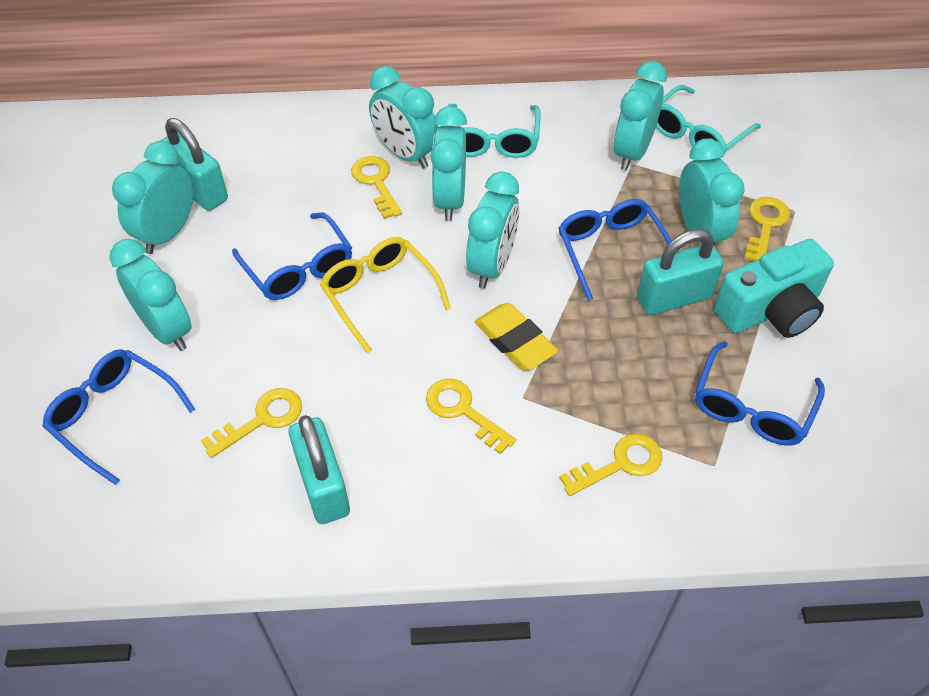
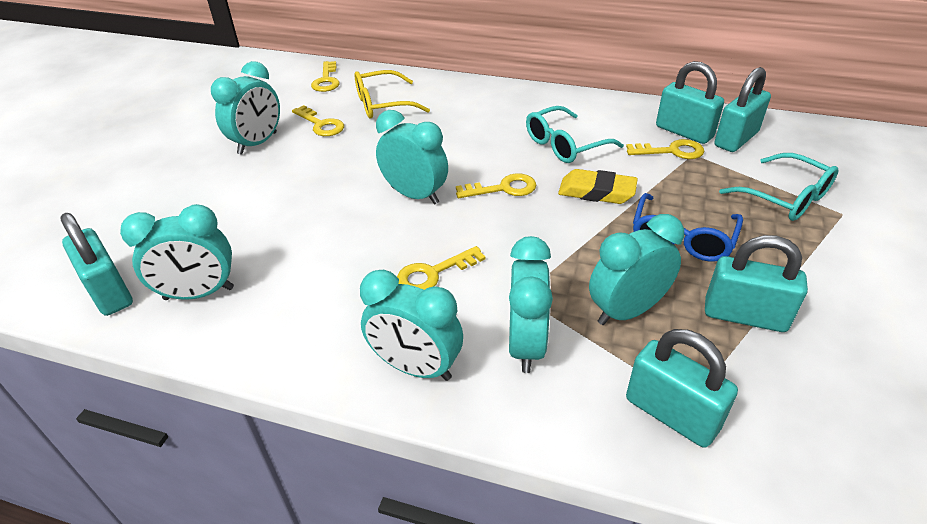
blue glasses: [42,349,195,485] [232,212,352,300] [558,199,671,301] [695,341,825,446] = 4 -> [633,193,743,262] = 1
turquoise camera: [714,239,834,338] = 1 -> none = 0
turquoise clock: [110,239,192,351] [112,141,193,254] [369,66,438,169] [430,106,467,221] [466,171,519,288] [613,61,667,170] [679,138,745,247] = 7 -> [120,204,234,300] [211,61,280,155] [360,270,463,381] [376,110,448,205] [509,236,553,373] [589,214,684,325] = 6
turquoise padlock: [160,118,228,211] [289,415,350,524] [637,229,724,315] = 3 -> [60,213,133,316] [626,329,738,448] [656,61,724,144] [705,235,808,332] [714,67,771,152] = 5

